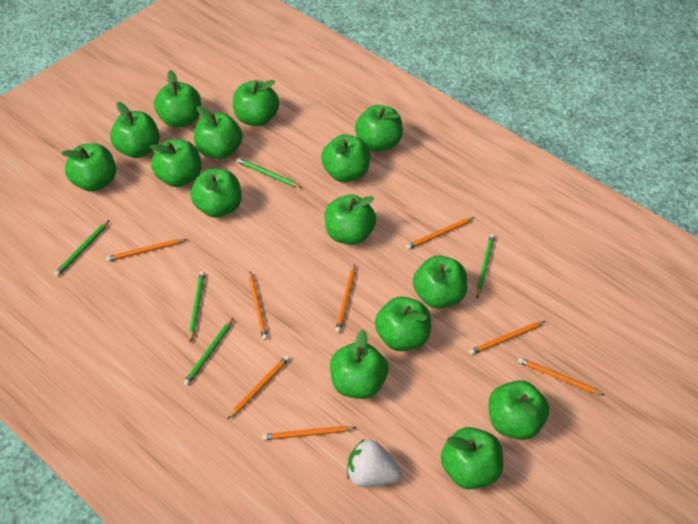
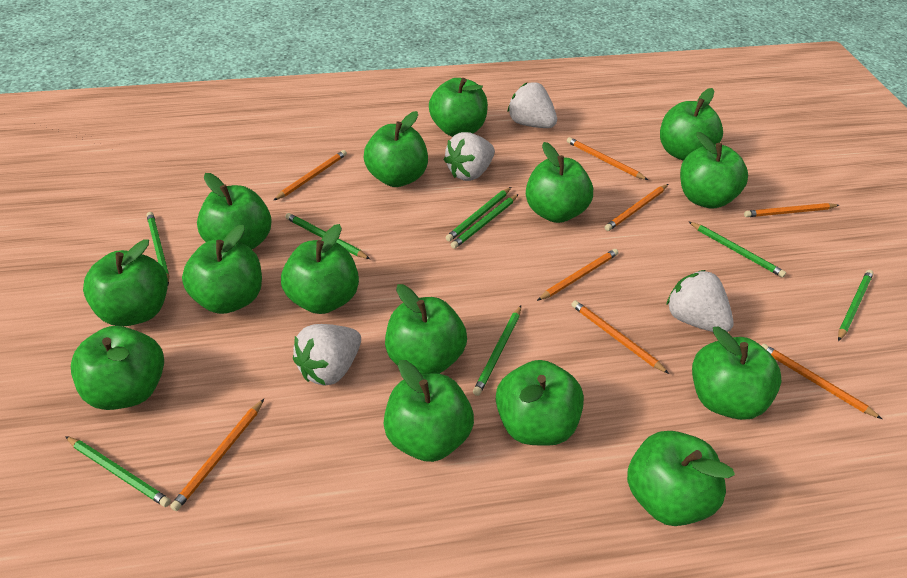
green pencil: [54,220,109,276] [183,318,233,386] [189,271,205,342] [236,158,302,188] [476,234,495,298] = 5 -> [65,436,171,507] [147,212,169,284] [285,213,370,259] [446,187,511,241] [451,194,518,249] [473,306,521,396] [688,221,786,278] [838,270,873,341] = 8
white strawberry: [347,439,402,487] = 1 -> [293,324,361,386] [444,132,495,181] [507,82,557,128] [666,270,734,332] = 4

